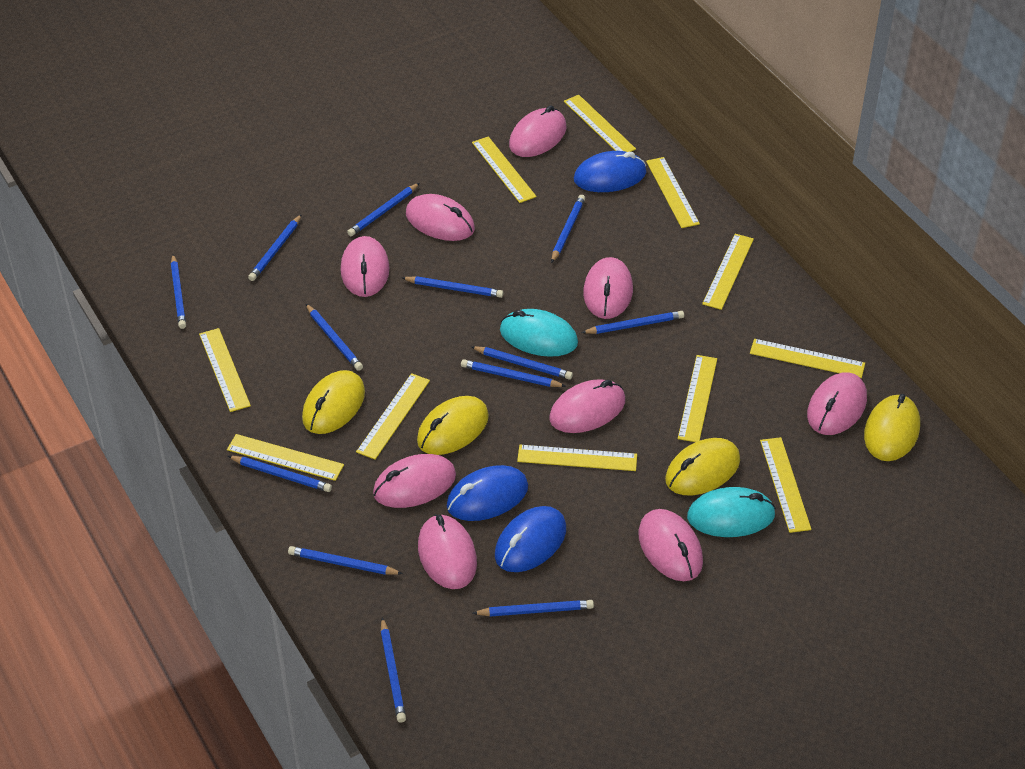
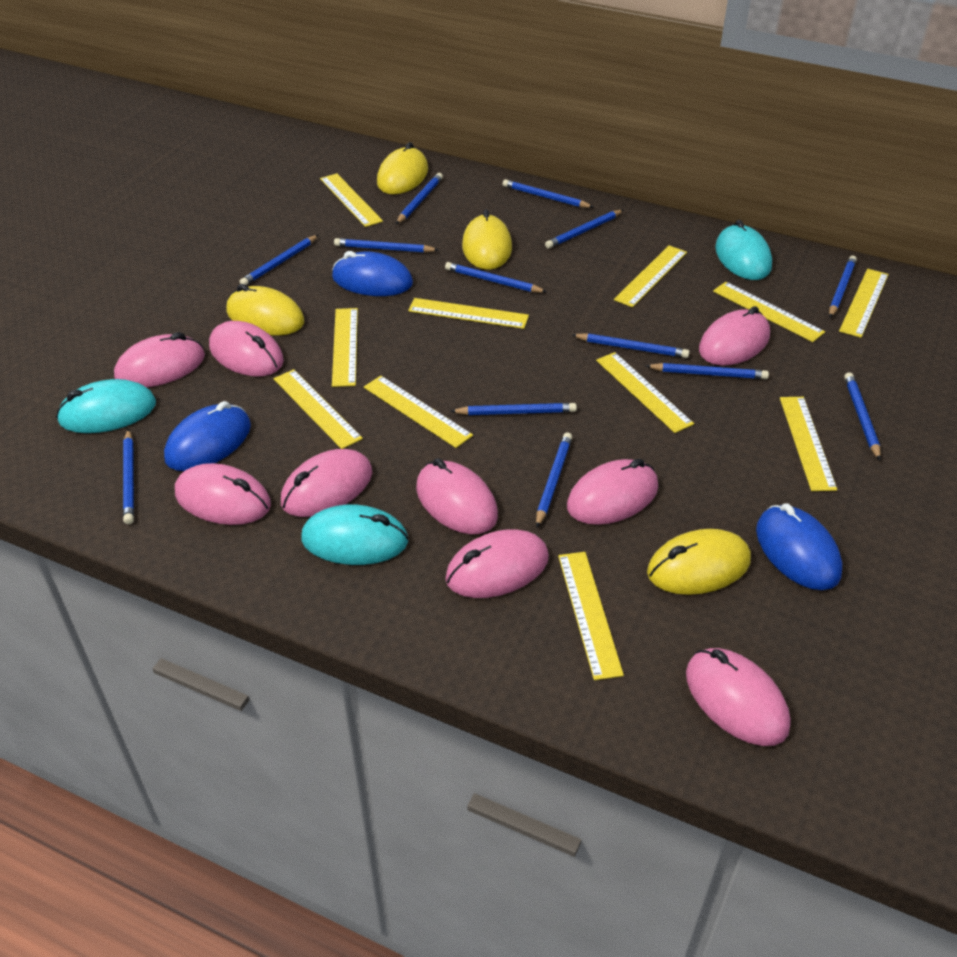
turquoise mouse: [500,309,578,357] [687,487,776,537] = 2 -> [56,379,156,433] [301,504,409,565] [715,220,772,280] = 3

